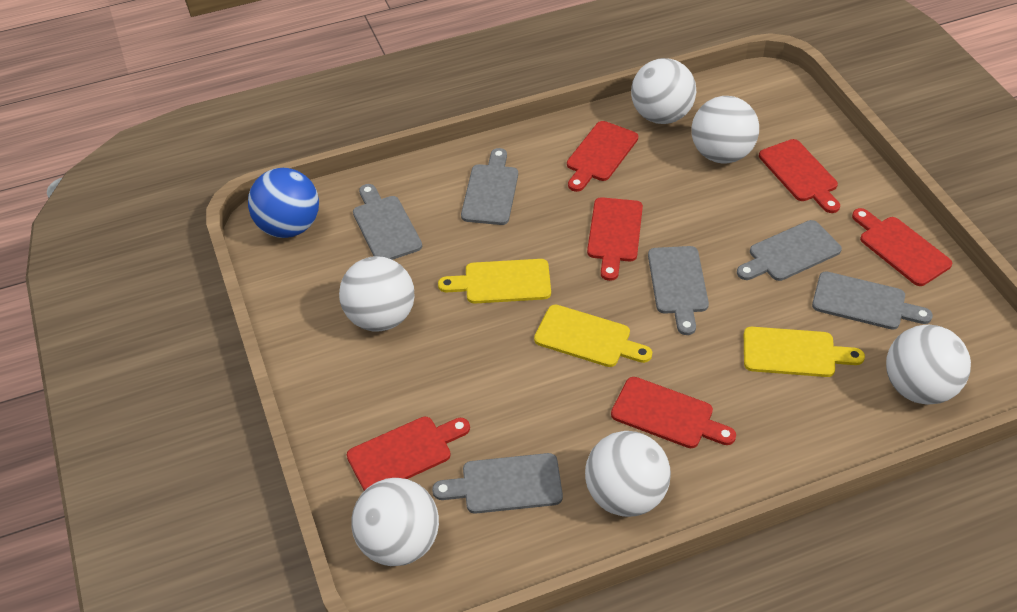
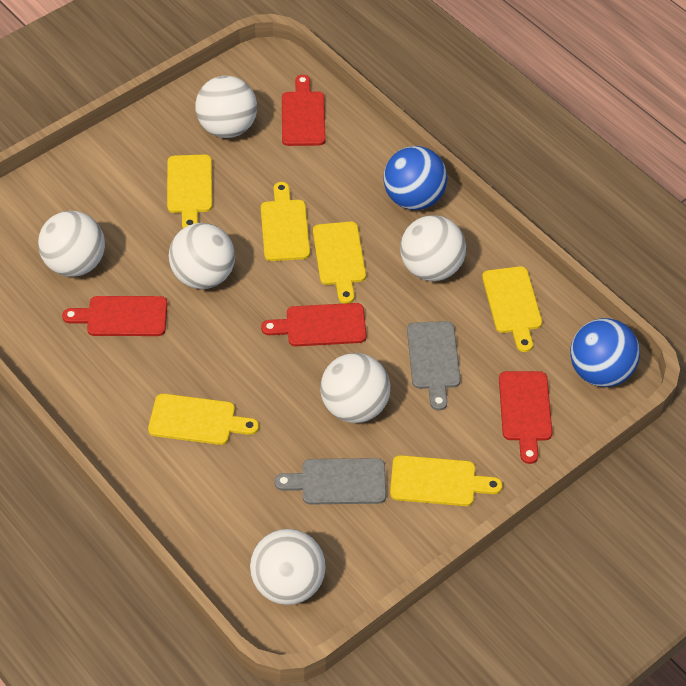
blue ball: [248,168,319,238] = 1 -> [384,146,447,210] [570,318,640,387] = 2
grey cutting board: [353,184,422,260] [432,453,563,514] [461,148,518,225] [648,246,709,335] [737,220,842,281] [812,271,933,330] = 6 -> [274,458,386,505] [407,321,461,411] = 2
red cutting board: [347,417,470,491] [567,121,638,192] [587,197,643,281] [611,377,736,448] [759,139,840,213] [852,208,952,286] = 6 -> [62,296,167,336] [261,303,367,346] [282,75,325,146] [499,371,552,464] = 4
yellow cutting board: [438,259,551,304] [534,305,652,367] [744,327,865,377] = 3 -> [148,394,259,445] [167,154,212,228] [261,182,310,261] [313,221,366,304] [390,455,503,506] [482,266,542,352] = 6

